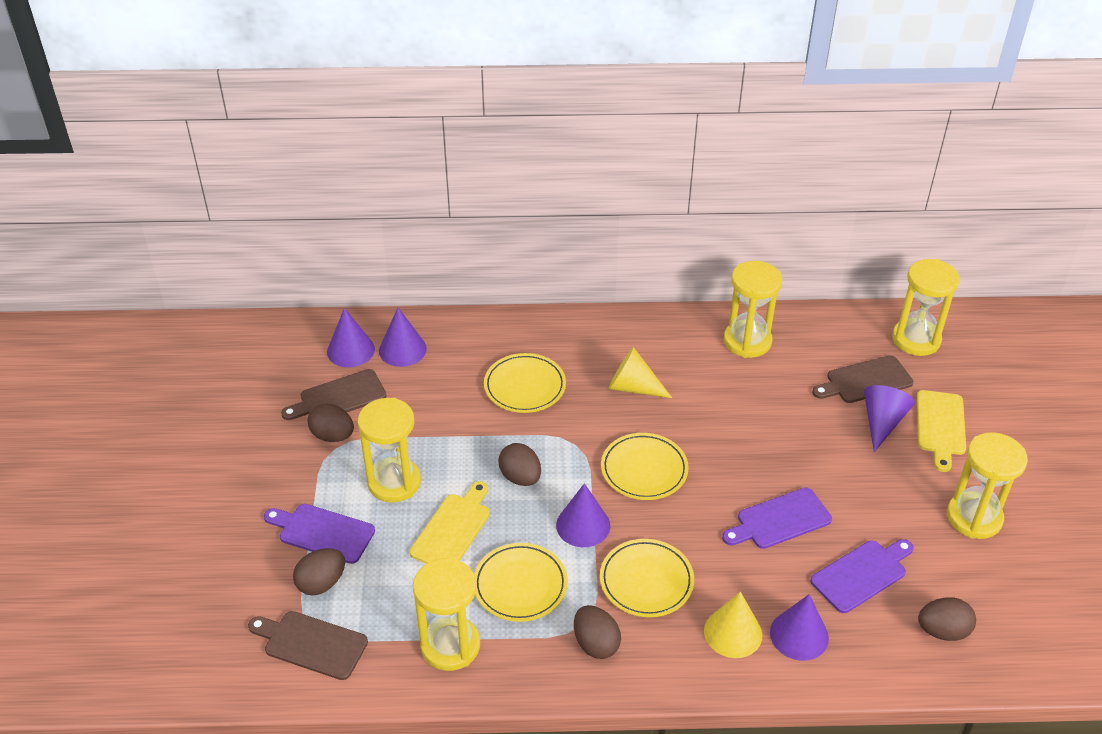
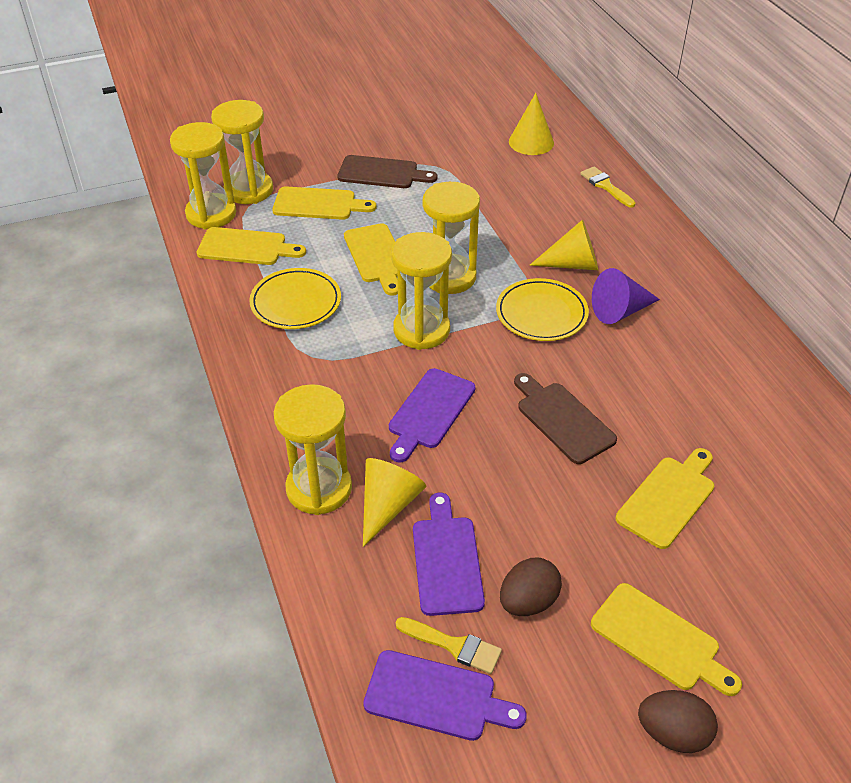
brown cutting board: [248,611,368,680] [281,369,386,420] [812,355,913,403] = 3 -> [337,155,437,188] [514,373,617,464] = 2
brown egg: [293,548,345,596] [308,404,354,442] [498,443,541,486] [574,605,621,659] [918,597,976,641] = 5 -> [500,558,562,616] [638,690,718,753] = 2
purple cone: [327,308,375,367] [379,308,427,367] [556,483,610,547] [770,594,829,661] [864,385,915,452] = 5 -> [592,268,660,324] = 1
yellow brush: none = 0 -> [396,617,502,674] [580,166,636,208] = 2
yellow cone: [608,347,672,398] [704,592,762,658] = 2 -> [363,458,426,547] [509,93,554,155] [530,220,598,270] = 3
yellow cutting board: [410,481,490,564] [917,390,966,472] = 2 -> [197,227,306,265] [272,186,377,220] [344,223,398,296] [591,583,742,696] [616,448,714,549] = 5
yellow plate: [474,543,568,622] [484,353,566,413] [600,539,694,617] [601,433,689,500] = 4 -> [249,268,341,329] [496,278,589,341] = 2

